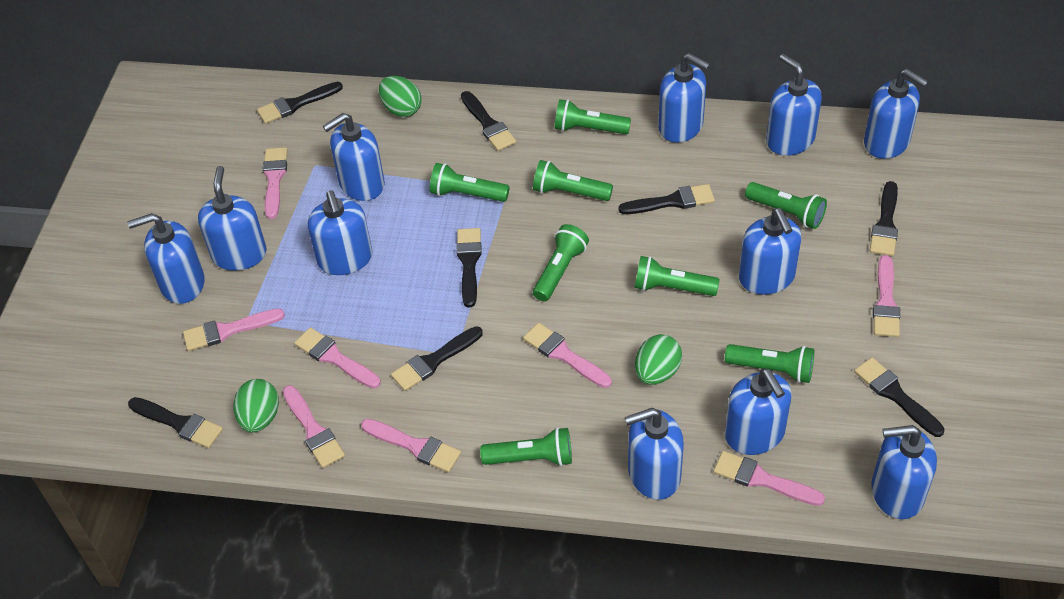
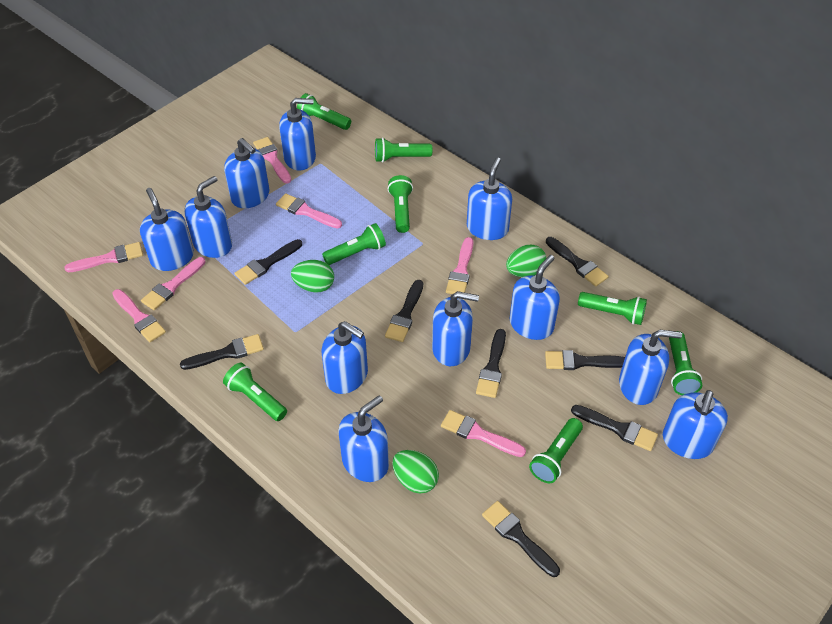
pink brush: [183,308,285,351] [263,147,288,219] [283,385,345,468] [294,327,381,389] [361,419,461,473] [523,323,612,388] [713,451,825,506] [873,255,900,337] = 8 -> [64,242,143,272] [112,289,166,342] [141,257,206,310] [253,137,291,184] [276,193,342,229] [441,410,526,457] [446,237,474,294] = 7

